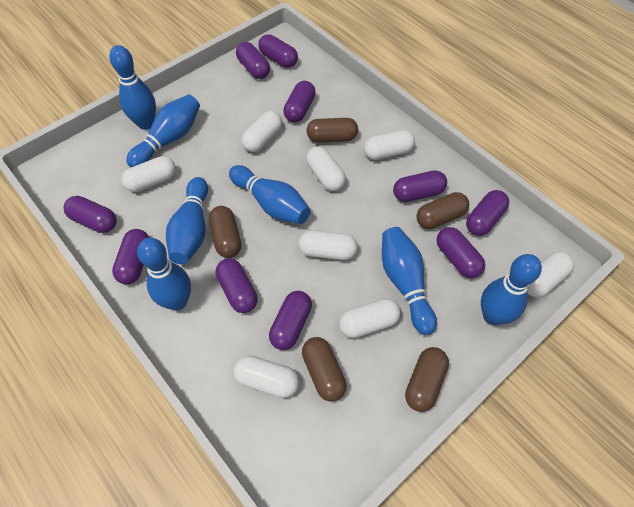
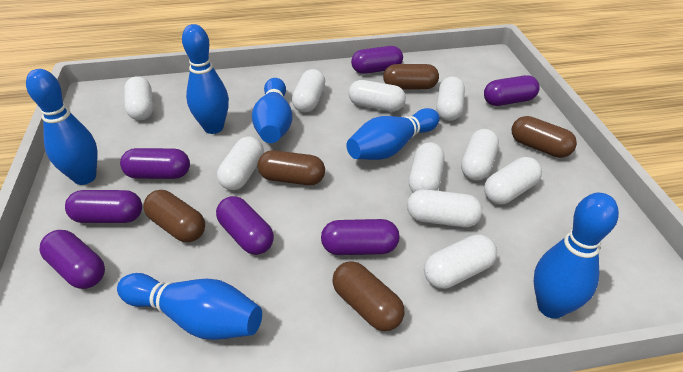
blue bowling pin: [109,45,156,130] [126,95,200,167] [137,238,191,311] [166,177,208,264] [229,165,310,224] [382,227,437,335] [481,254,542,325] = 7 -> [26,69,98,185] [117,273,262,340] [182,24,229,134] [252,78,293,143] [347,108,440,160] [534,193,619,319] = 6
purple capsule: [64,196,117,233] [112,229,149,284] [216,258,258,313] [236,42,270,79] [258,34,298,68] [269,291,312,350] [283,81,316,122] [393,170,447,202] [436,227,485,278] [466,190,509,236] = 10 -> [40,230,105,289] [65,190,142,223] [120,148,190,179] [216,196,274,255] [321,219,400,255] [351,46,403,74] [484,75,540,106] = 7
white capsule: [121,156,176,192] [233,356,299,398] [241,111,282,152] [298,230,358,260] [306,146,346,191] [339,298,401,338] [364,130,415,160] [527,251,574,297] = 8 -> [124,76,153,120] [217,136,264,190] [292,69,325,112] [348,80,406,112] [407,189,482,227] [409,142,445,193] [424,234,497,289] [436,77,465,121] [461,129,499,181] [484,157,542,204] = 10

